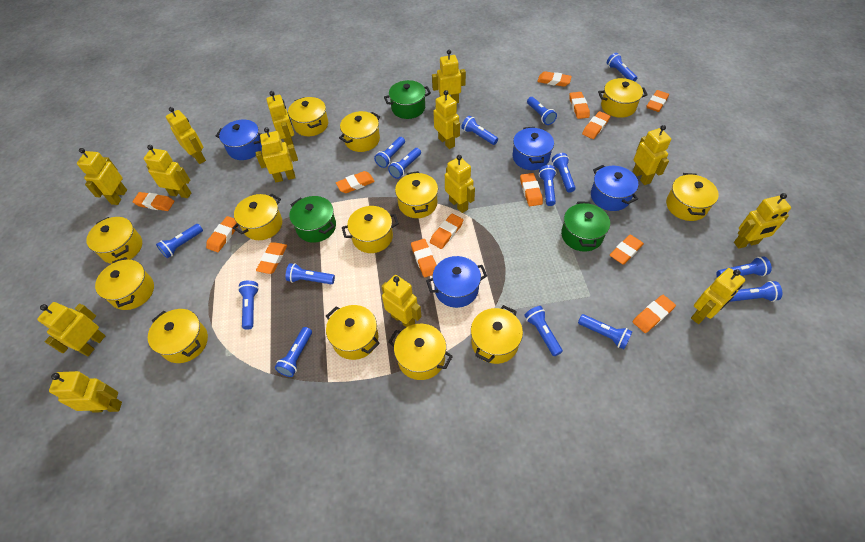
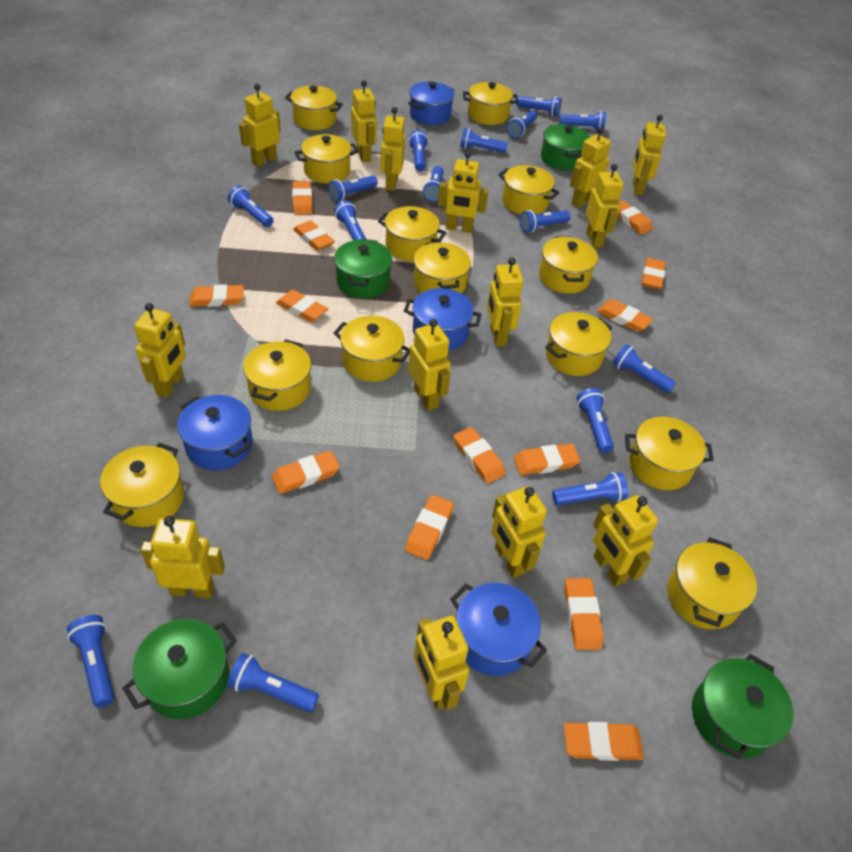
green pot: [289,196,336,243] [384,80,431,119] [561,201,610,252] = 3 -> [122,619,237,719] [334,239,392,298] [541,124,590,170] [692,654,794,759] = 4

